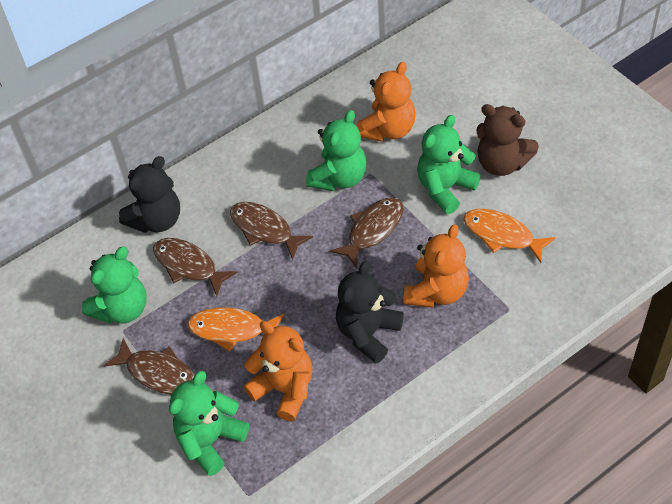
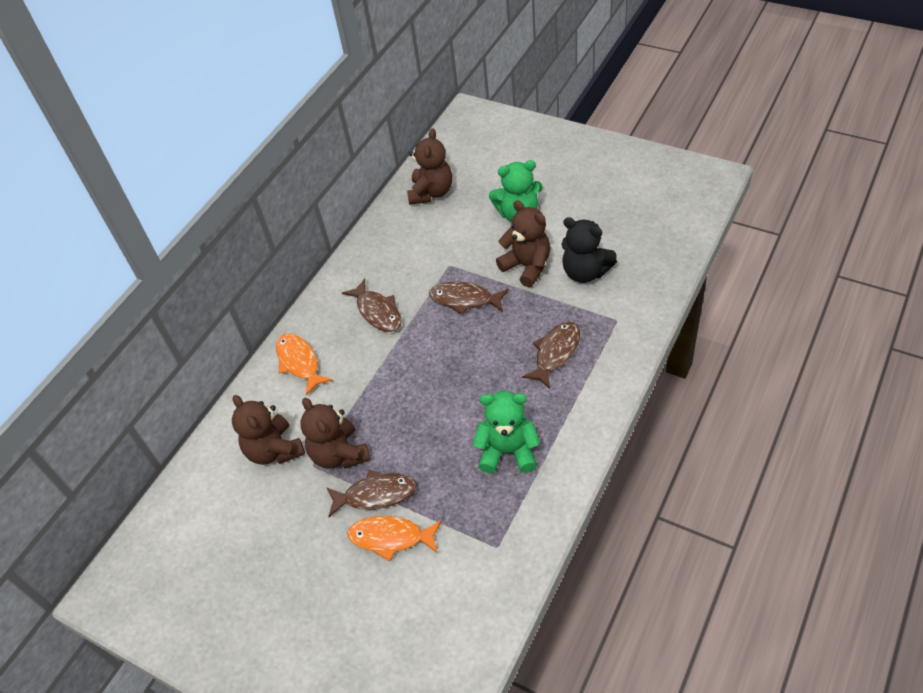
black teddy bear: [119,156,180,233] [336,261,404,363] = 2 -> [561,217,617,283] = 1
brown teddy bear: [476,104,539,176] = 1 -> [232,395,305,465] [300,398,371,469] [407,128,452,205] [496,200,551,287] = 4
green teddy bear: [82,246,147,324] [169,371,249,476] [306,110,367,191] [417,115,481,214] = 4 -> [473,391,540,473] [489,160,543,222] = 2
orange teddy bear: [244,321,312,421] [357,62,416,142] [403,224,469,308] = 3 -> none = 0

